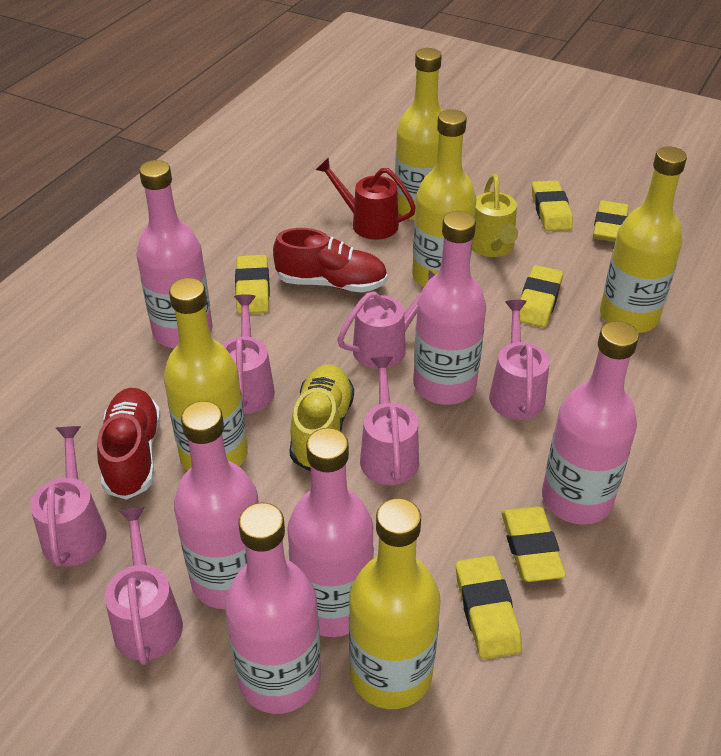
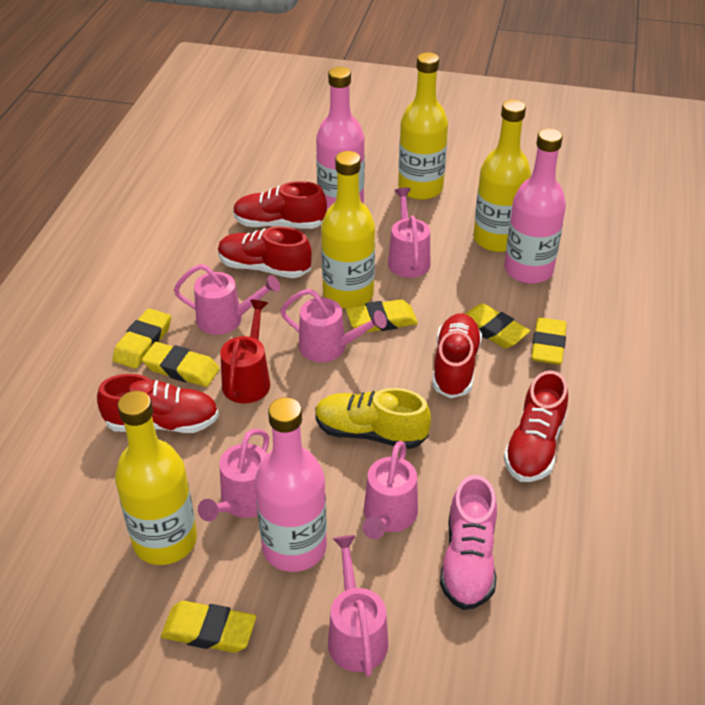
pink bottle: [136,160,213,348] [174,401,259,609] [225,503,321,714] [287,428,374,637] [413,211,486,405] [542,321,639,525] = 6 -> [255,397,327,572] [316,67,365,210] [504,128,566,284] = 3
pink shoe: none = 0 -> [440,475,497,610] = 1
red shoe: [97,388,161,500] [273,228,388,292] = 2 -> [97,374,219,433] [218,226,312,278] [233,181,327,229] [432,313,482,398] [503,370,568,482] = 5
yellow bottle: [163,278,248,471] [349,498,441,709] [395,48,443,221] [412,110,476,287] [600,146,687,333] = 5 -> [115,391,197,565] [321,151,375,309] [398,52,448,200] [473,99,531,252] = 4
yellow watering can: [472,174,518,257] = 1 -> none = 0

